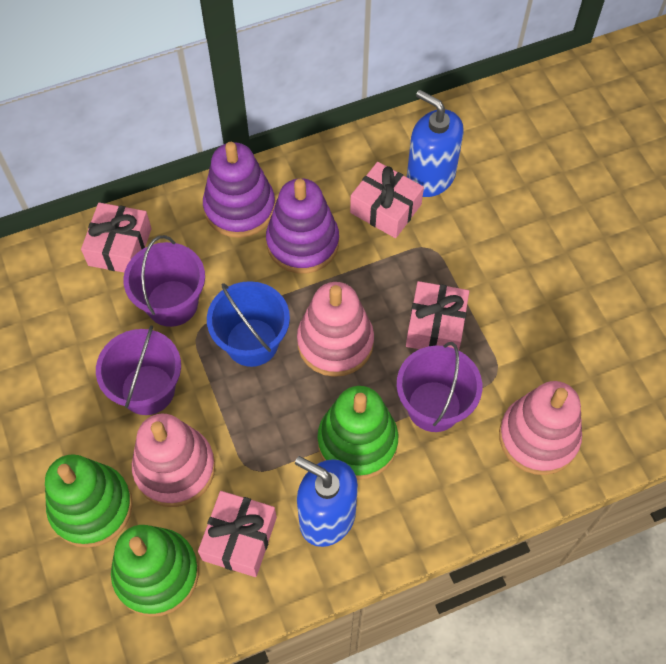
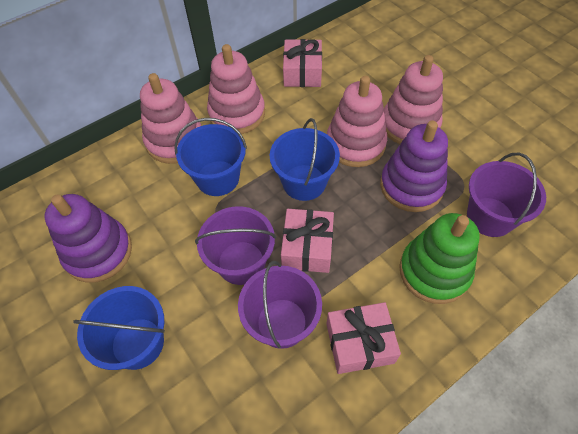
blue bucket: [207,281,290,367] = 1 -> [73,286,165,370] [174,118,247,196] [270,118,340,201] = 3
blue soap dispenser: [295,456,358,547] [407,90,464,197] = 2 -> none = 0
green stacking toy: [45,454,133,548] [111,525,199,617] [317,386,398,480] = 3 -> [399,213,480,304] = 1
pink gift: [81,202,152,272] [198,491,277,577] [350,162,424,238] [406,281,469,350] = 4 -> [281,209,334,273] [283,39,322,87] [326,302,401,374] = 3
pink stacking toy: [132,413,215,507] [297,282,374,377] [499,381,582,475] = 3 -> [140,73,201,164] [207,44,265,134] [327,76,387,167] [384,55,443,144] = 4

